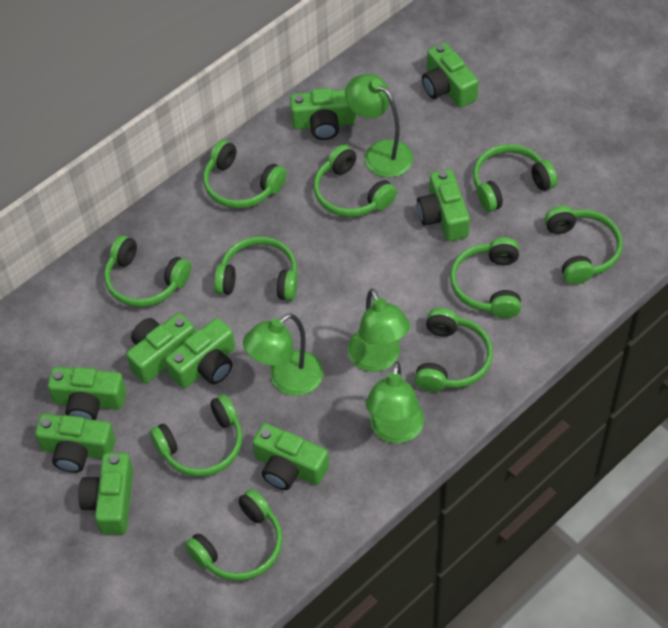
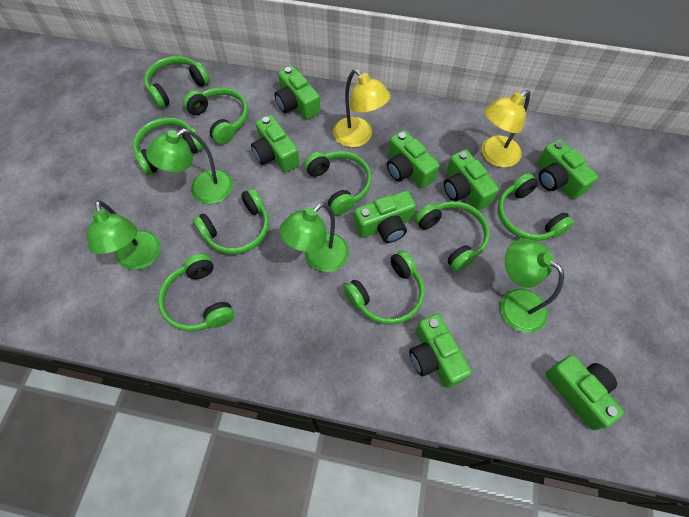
green camera: [35,414,116,473] [48,367,126,420] [78,453,133,535] [126,313,195,383] [165,318,235,388] [252,423,329,490] [290,88,356,140] [417,169,470,241] [422,42,479,108] = 9 -> [251,115,300,173] [274,66,320,120] [354,191,416,243] [387,130,439,188] [409,314,472,388] [444,149,499,211] [537,139,598,199] [545,355,624,431] = 8
green headphones: [104,235,191,307] [150,394,243,477] [185,489,283,581] [203,140,287,209] [214,237,298,301] [314,145,397,217] [415,308,493,392] [450,237,521,318] [473,144,557,212] [545,206,623,285] = 10 -> [133,117,203,175] [144,56,210,108] [158,254,234,332] [183,87,248,144] [193,188,269,254] [304,151,372,215] [344,250,424,325] [415,201,490,272] [498,173,574,241] = 9
yellow lamp: none = 0 -> [333,69,390,147] [481,90,531,168] = 2

